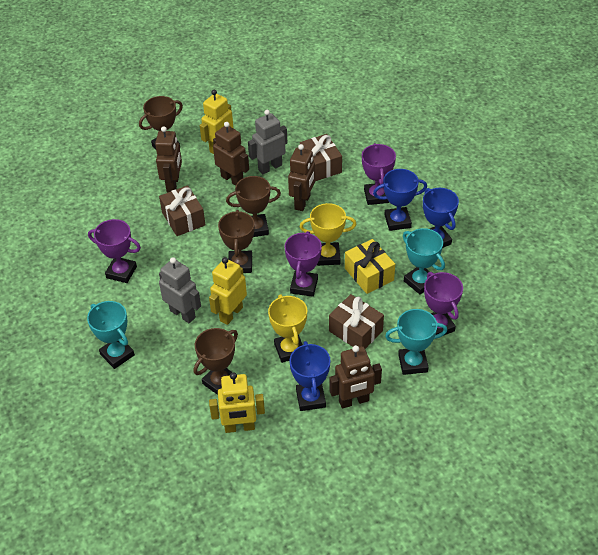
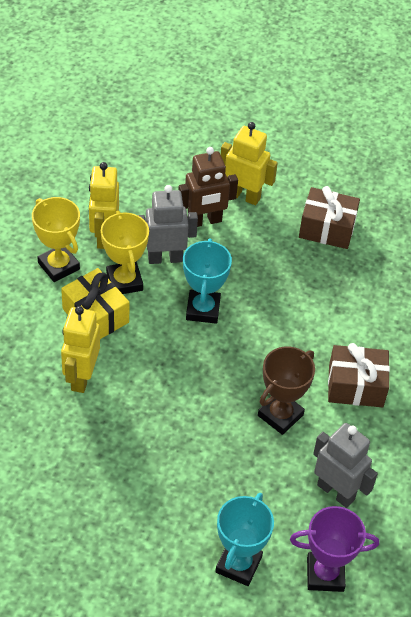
blue trophy: [290,341,331,411] [373,169,427,231] [423,188,459,248] = 3 -> none = 0
brown gift: [159,185,205,236] [300,134,342,181] [329,294,384,349] = 3 -> [299,186,360,249] [328,343,390,407] = 2
brown robot: [155,126,182,192] [213,122,249,186] [288,144,315,211] [329,345,382,409] = 4 -> [178,147,238,227] = 1
brown trophy: [139,96,183,149] [193,328,238,395] [218,210,255,273] [226,176,281,237] = 4 -> [258,346,315,435] = 1
purple trophy: [88,219,141,283] [284,231,322,297] [362,143,396,205] [424,272,463,336] = 4 -> [290,506,379,592] = 1
turquoise trophy: [87,301,135,369] [385,309,447,375] [403,228,445,294] = 3 -> [183,238,232,324] [215,493,274,586] = 2

